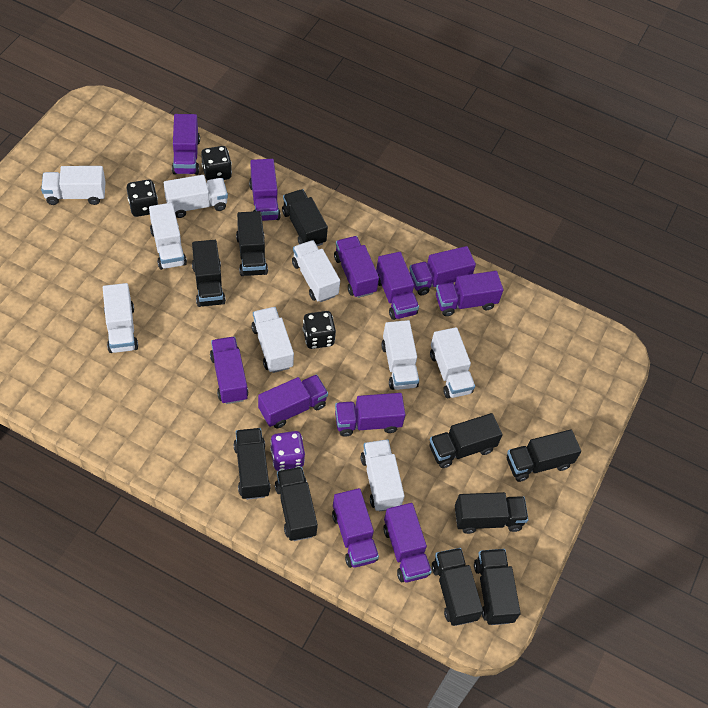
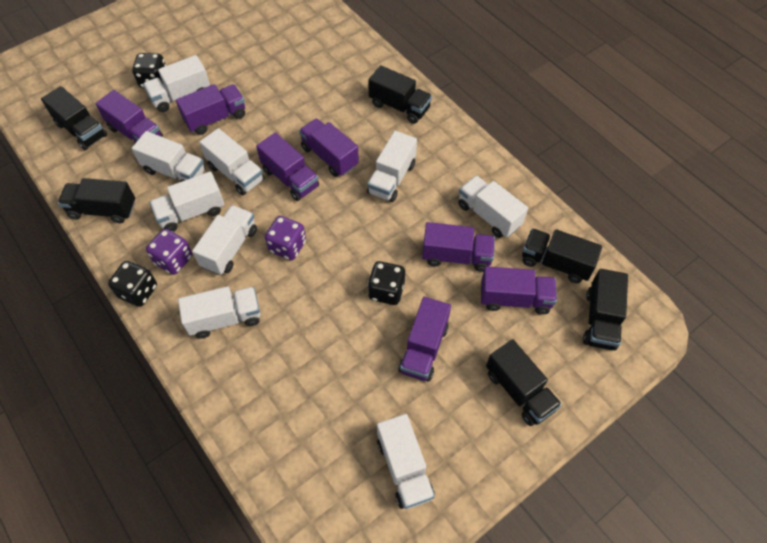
black truck: [192,240,226,307] [234,428,270,500] [236,211,268,276] [275,467,318,541] [282,189,328,246] [429,413,503,468] [432,548,483,626] [455,492,528,534] [474,549,521,625] [507,429,581,482] = 10 -> [41,86,107,150] [58,178,135,223] [368,65,432,124] [486,339,562,426] [522,229,602,283] [583,269,628,350] = 6
purple dice: [270,431,305,471] = 1 -> [146,229,193,275] [265,216,306,260] = 2
purple truck: [172,114,200,175] [210,337,248,404] [249,159,281,221] [258,374,328,428] [332,488,379,568] [334,236,379,298] [335,393,406,437] [376,252,419,320] [383,503,432,582] [409,246,476,296] [436,271,503,316] = 11 -> [95,90,163,144] [176,84,245,135] [256,133,319,201] [299,118,359,177] [398,297,451,382] [422,222,495,272] [481,266,557,315] = 7

